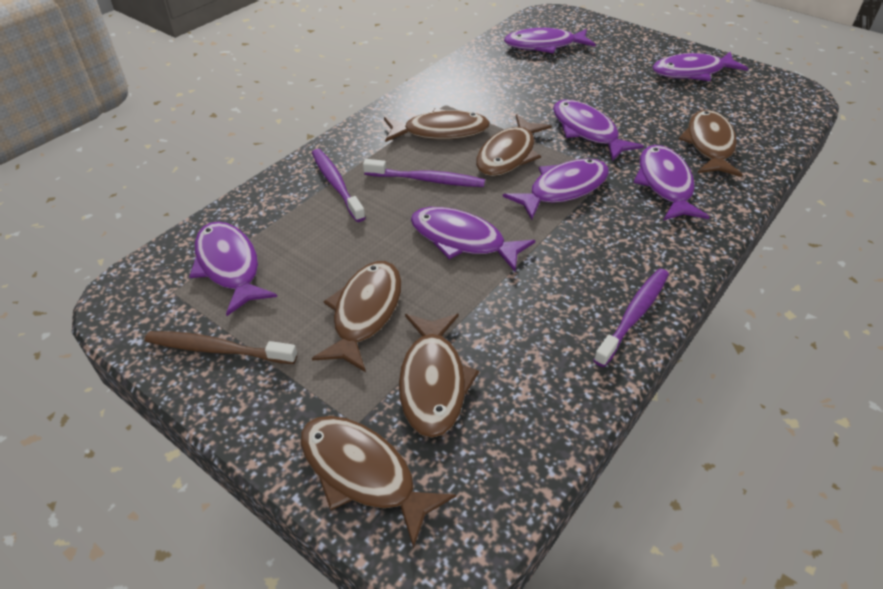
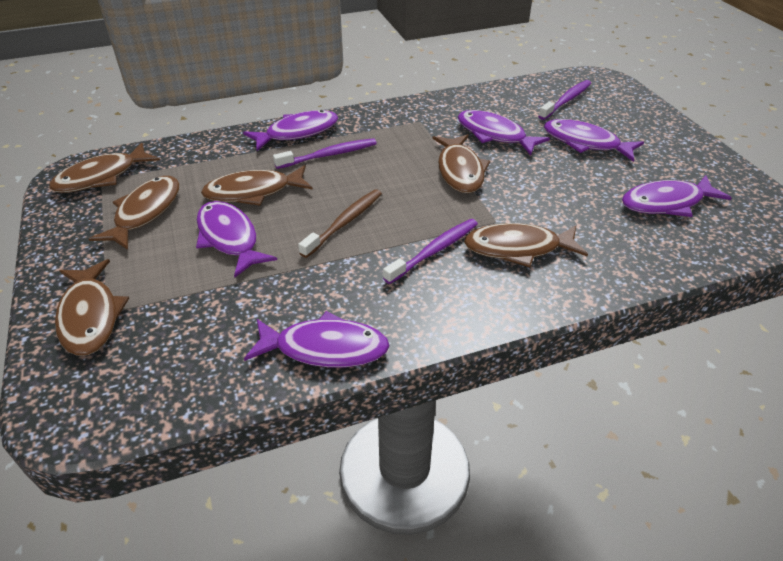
purple fish: [189,221,277,316] [411,207,535,272] [503,159,609,220] [504,28,596,54] [553,100,644,161] [634,145,710,221] [653,52,749,81] = 7 -> [196,201,277,278] [243,110,338,151] [244,311,390,368] [458,110,550,155] [544,119,644,162] [622,175,732,217] = 6

